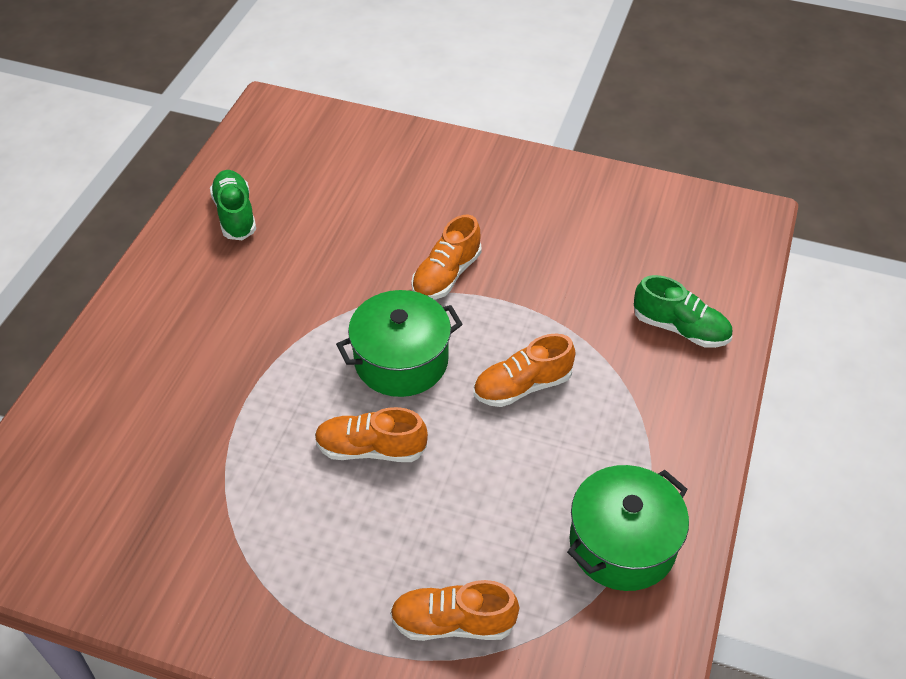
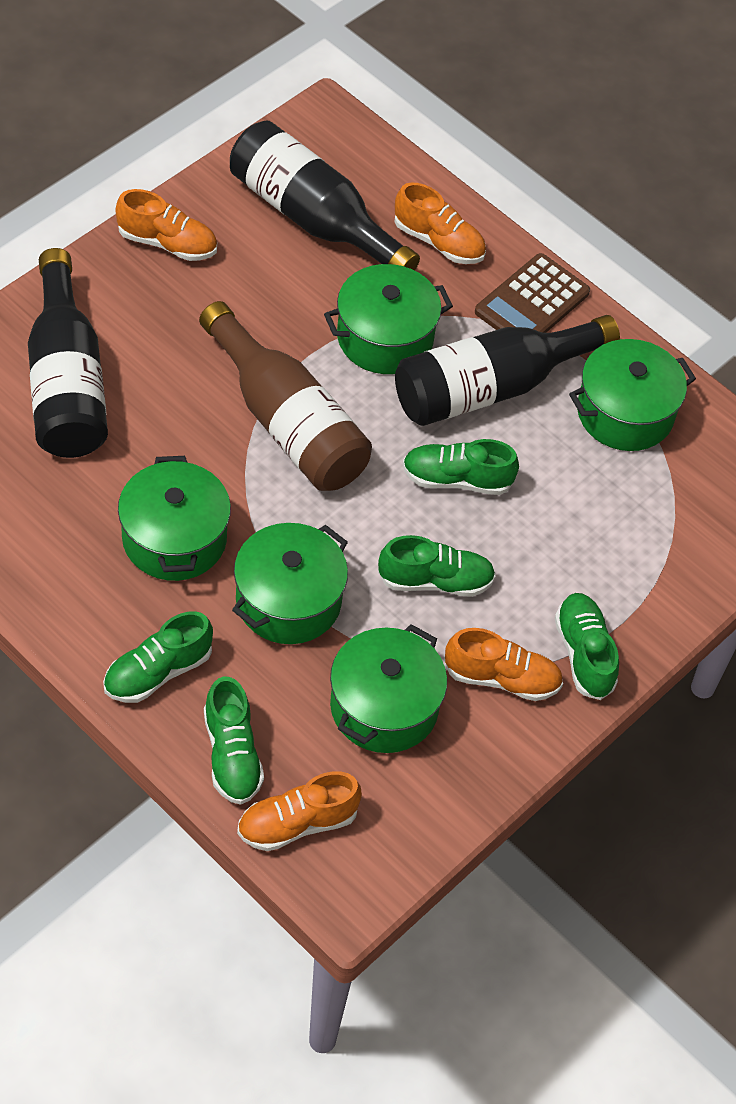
black bottle: none = 0 -> [28,248,108,458] [230,121,420,271] [395,315,620,426] = 3
brown bottle: none = 0 -> [199,301,372,491] = 1
brown calculator: none = 0 -> [475,253,590,333] = 1
green pot: [336,290,463,397] [567,465,689,591] = 2 -> [118,456,231,581] [232,523,348,644] [324,264,453,374] [330,624,447,753] [569,339,696,451] = 5
green shoe: [210,170,256,240] [634,275,732,348] = 2 -> [103,611,213,703] [204,676,264,805] [378,535,496,597] [402,439,519,495] [555,593,619,700] = 5

